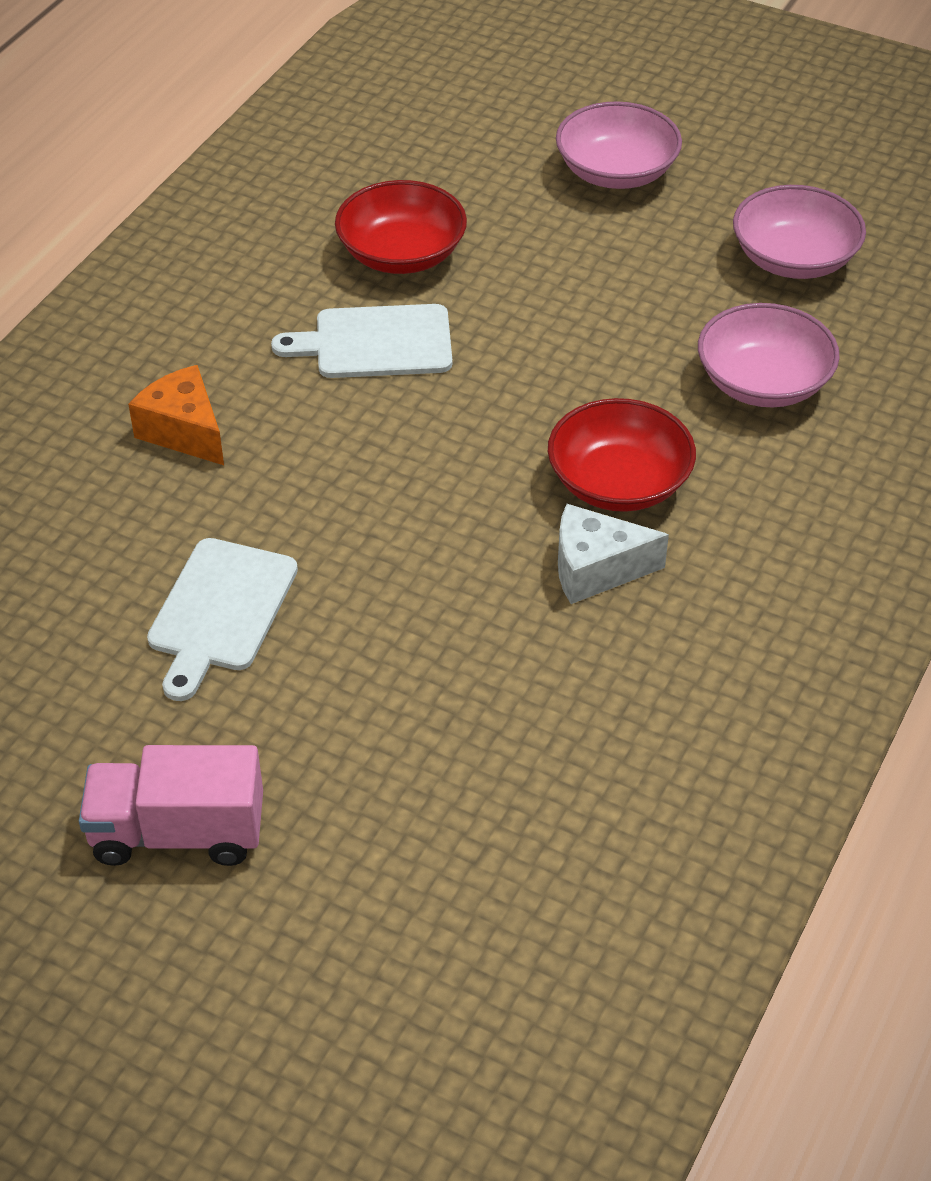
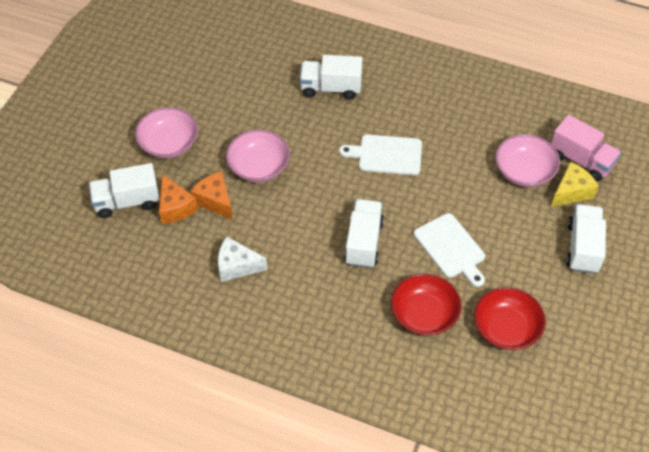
orange cheese: [128,365,224,465] = 1 -> [159,174,198,224] [190,171,233,220] = 2
white truck: none = 0 -> [89,163,160,218] [300,55,362,100] [344,199,384,268] [566,204,606,274] = 4
yellow cheese: none = 0 -> [551,162,598,207] = 1

